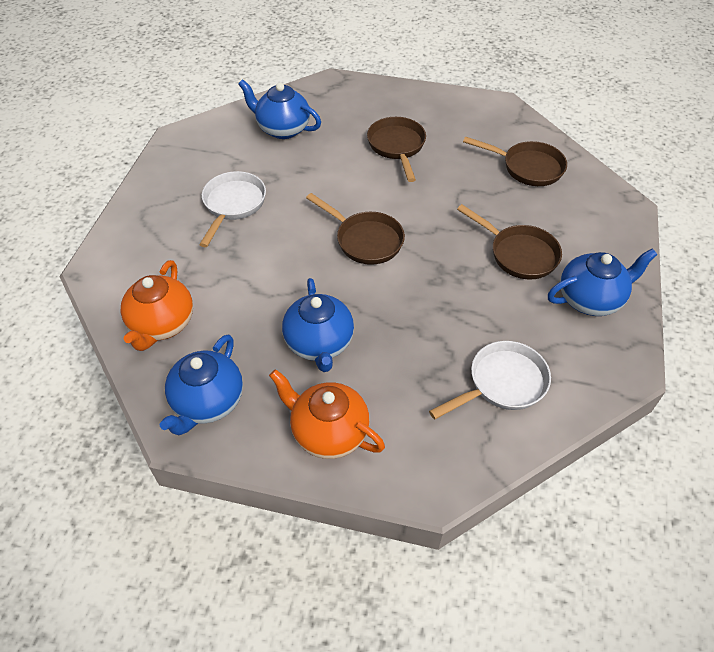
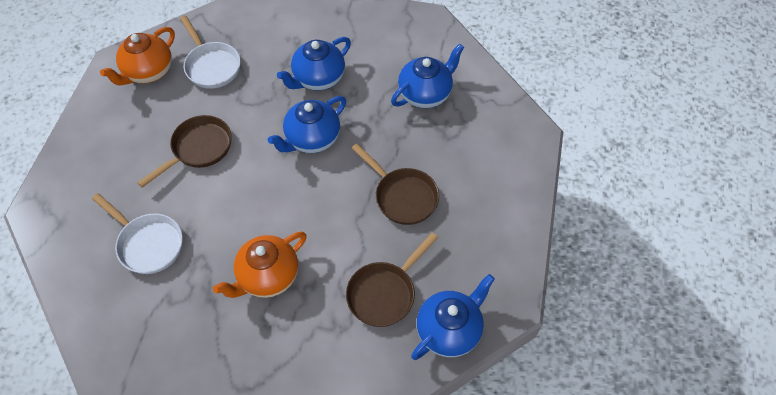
brown pan: [306,193,405,265] [367,117,426,182] [457,204,562,280] [463,136,567,186] = 4 -> [137,115,232,188] [346,233,438,327] [352,144,439,225] = 3

